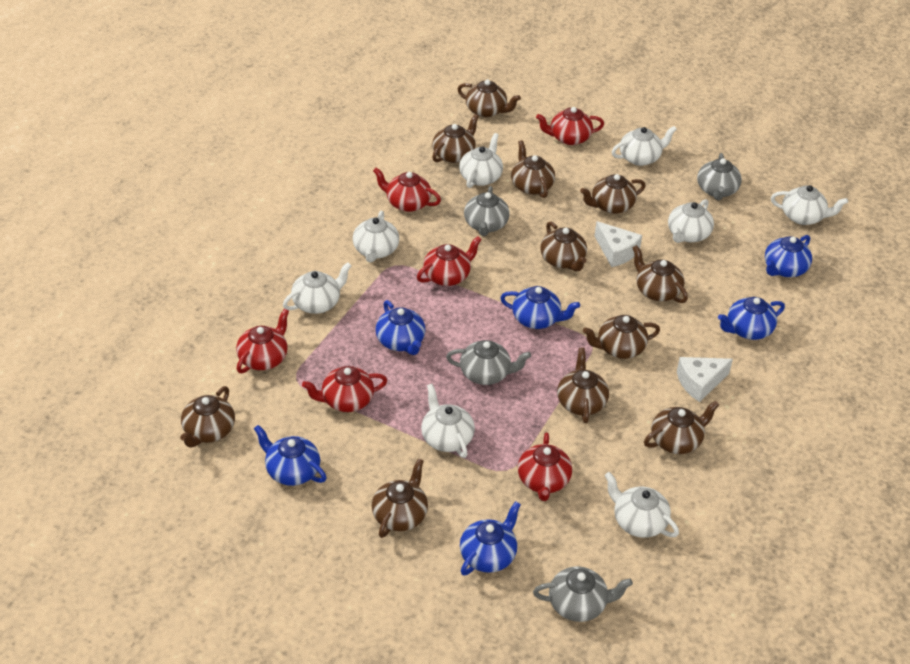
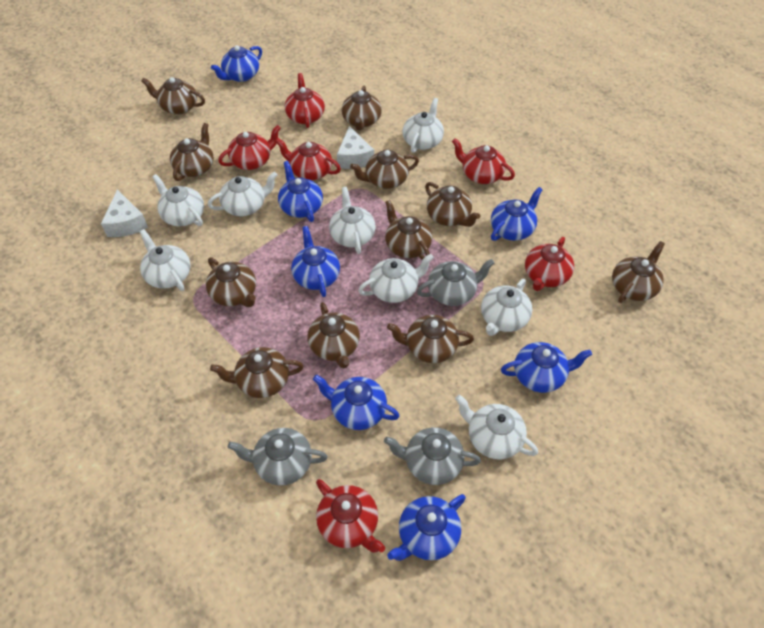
blue teapot: [254,425,326,486] [376,300,426,355] [460,501,521,576] [500,286,580,329] [718,297,785,340] [765,235,812,277] = 6 -> [211,45,262,82] [278,161,323,222] [291,226,340,297] [313,375,399,430] [387,494,466,561] [491,187,543,241] [501,342,592,393] = 7
grey teapot: [446,340,531,385] [464,186,510,236] [533,566,633,622] [697,153,742,200] = 4 -> [228,428,328,486] [384,427,481,485] [417,259,494,306] = 3

